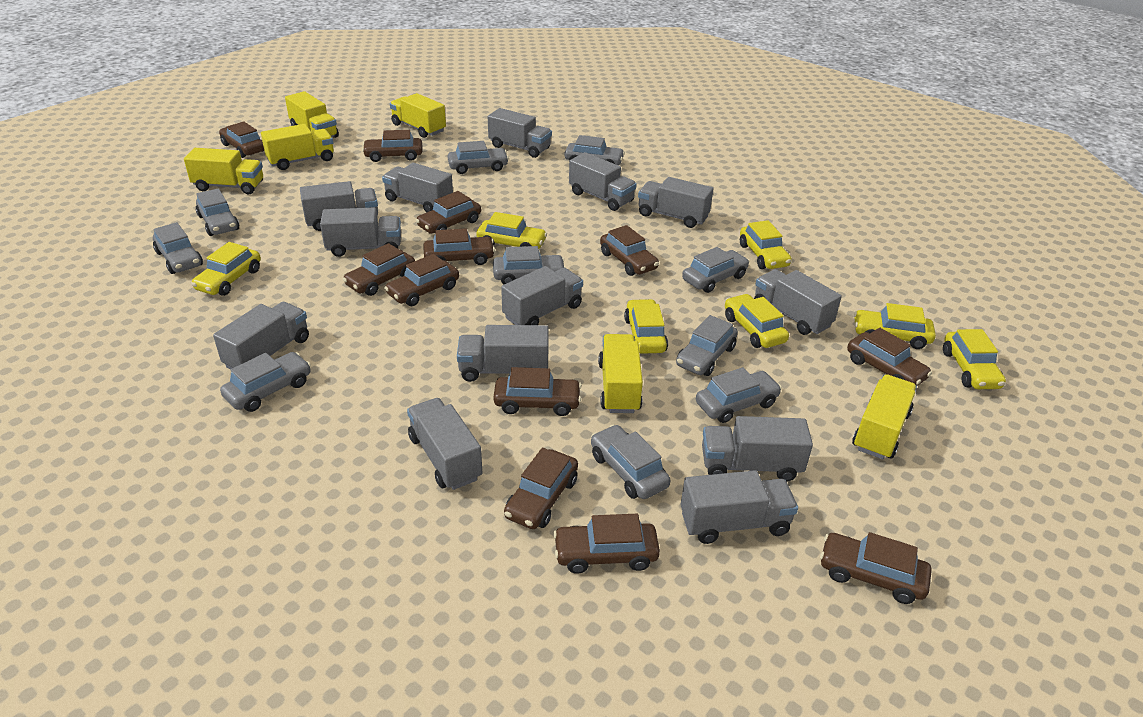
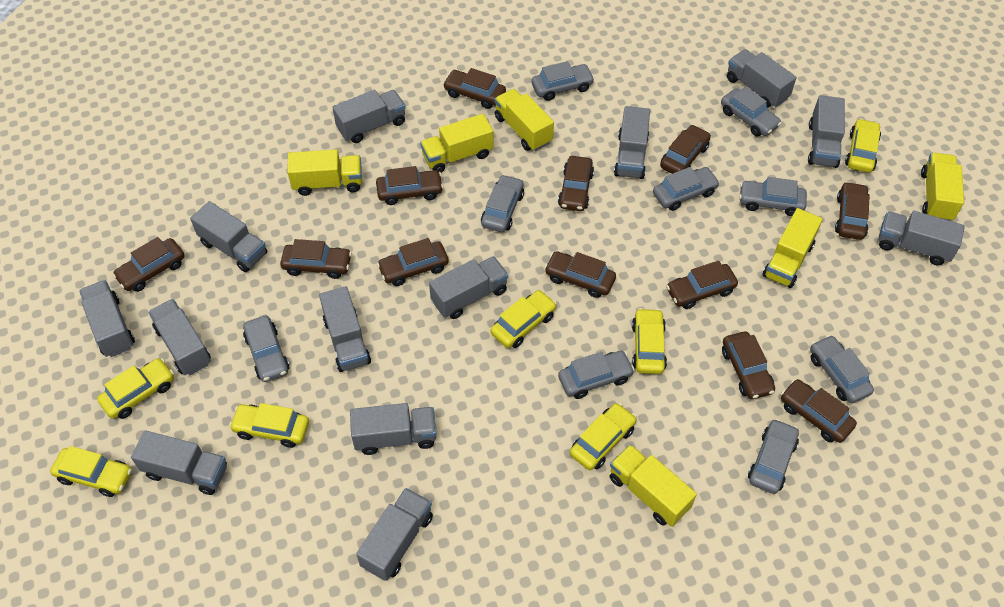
grey car: [153,222,203,274] [196,188,239,236] [220,352,311,412] [448,141,509,174] [493,246,566,285] [564,135,625,165] [591,425,671,499] [676,315,738,376] [682,247,749,293] [696,367,782,423] = 10 -> [243,316,290,382] [481,174,524,232] [531,61,595,101] [558,351,635,399] [653,167,720,211] [721,86,782,137] [739,177,807,216] [748,419,799,494] [810,335,874,403] = 9

